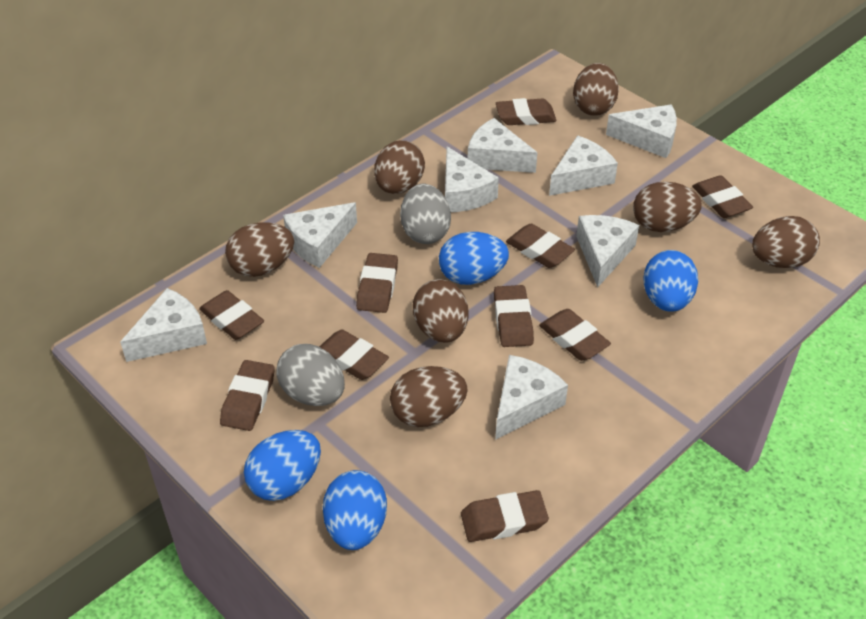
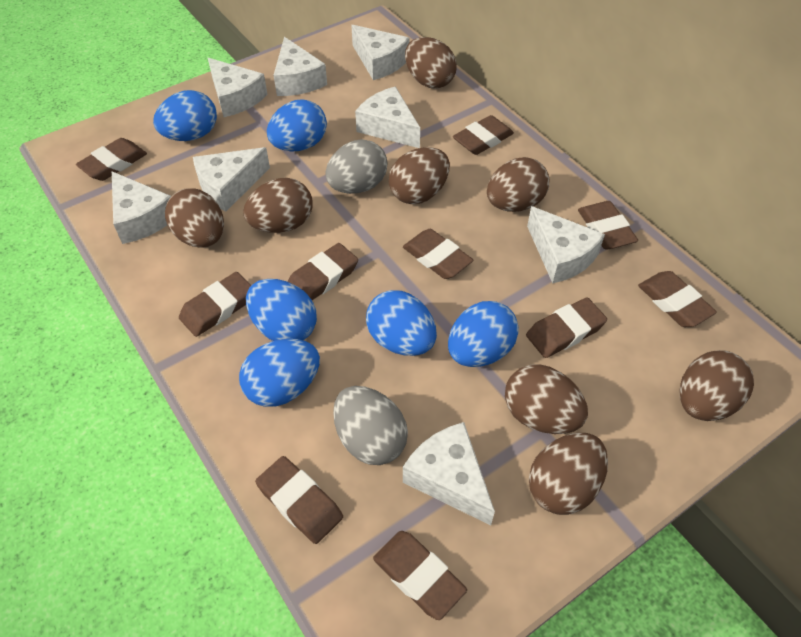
blue egg: [244,430,321,501] [323,470,387,550] [439,232,509,285] [644,250,698,312] = 4 -> [153,90,217,141] [239,339,320,407] [246,279,317,341] [267,99,327,151] [366,290,437,356] [448,301,519,367] = 6
brown egg: [225,222,294,277] [374,140,425,194] [390,366,468,427] [413,279,469,343] [573,63,619,116] [633,182,702,232] [752,216,820,268] = 7 -> [165,188,224,248] [243,178,312,233] [389,147,450,204] [405,37,457,89] [487,157,549,212] [505,364,588,434] [529,433,608,515] [679,350,754,421] = 8

